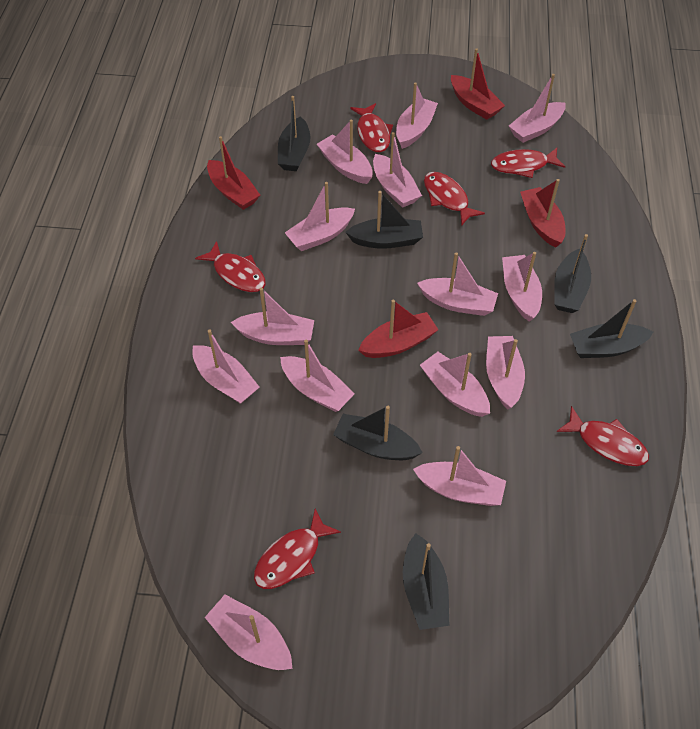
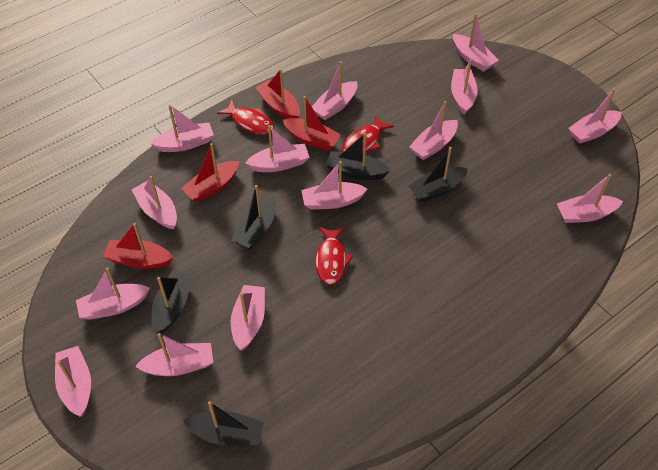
black boat: [278,96,310,171] [333,406,423,460] [346,191,423,249] [403,533,449,630] [554,234,591,313] [570,299,653,358] = 6 -> [151,270,192,334] [183,401,264,446] [231,185,276,249] [326,133,391,180] [408,147,468,202] = 5
red fish: [195,241,266,292] [254,509,341,589] [350,103,393,152] [424,172,485,226] [491,148,566,178] [556,406,649,466] = 6 -> [217,100,274,134] [316,227,353,285] [342,115,394,154] = 3

